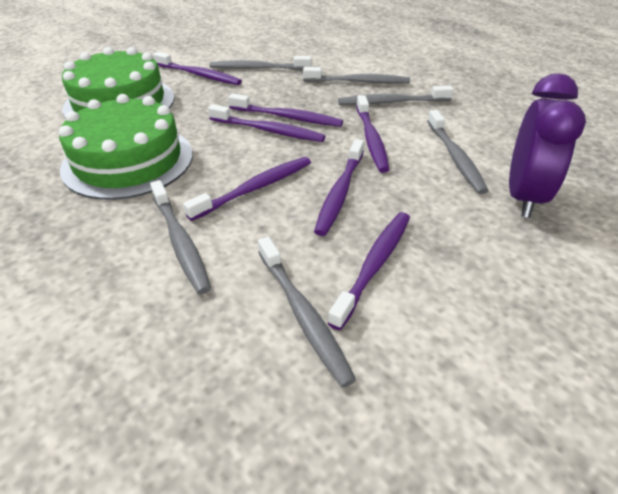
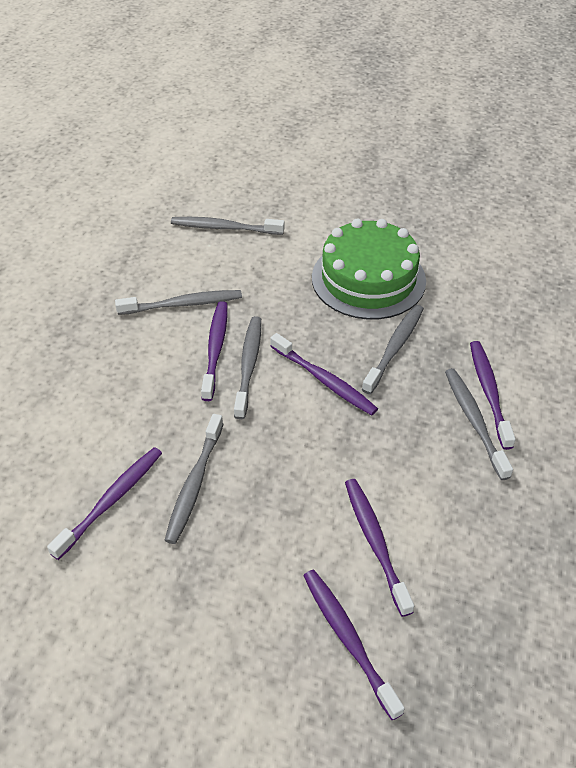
green cake: [59,94,193,200] [62,47,175,119] = 2 -> [312,219,426,319] = 1
purple clock: [509,74,586,218] = 1 -> none = 0
purple toothbrush: [153,52,242,85] [183,157,311,221] [208,104,325,142] [228,93,343,127] [314,139,364,236] [328,212,410,330] [356,95,390,173] = 7 -> [47,447,162,560] [201,301,227,401] [270,333,378,415] [303,570,405,720] [345,479,414,617] [470,341,516,450] = 6

